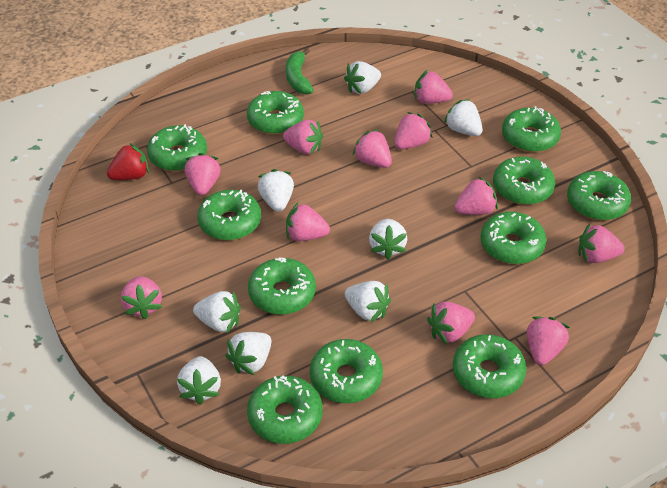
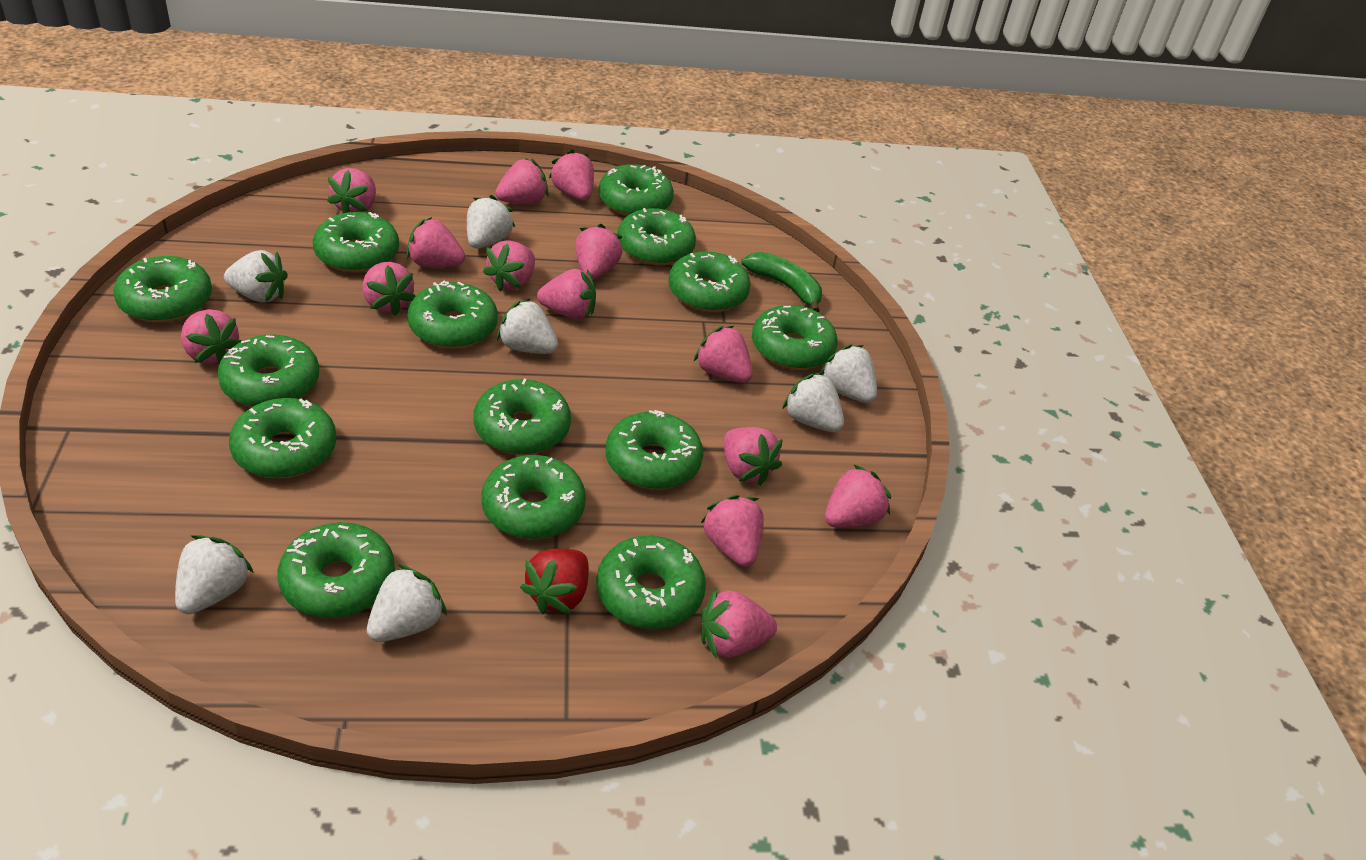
green donut: [147,124,207,171] [197,190,261,241] [247,91,304,135] [247,375,323,444] [248,257,316,315] [310,339,383,403] [453,334,526,398] [481,212,546,264] [493,157,555,205] [502,106,561,152] [567,171,631,220] = 11 -> [114,256,212,323] [217,335,319,407] [229,398,337,478] [278,522,395,618] [313,212,399,273] [407,281,498,349] [473,379,571,455] [481,455,586,539] [596,536,706,629] [599,164,674,216] [606,410,703,489] [617,208,696,265] [668,251,751,312] [752,305,838,370] = 14
pink strawberry: [121,276,162,319] [185,153,220,195] [283,120,323,154] [286,203,330,241] [353,129,392,168] [394,112,432,149] [415,70,453,104] [427,302,475,344] [454,177,498,215] [527,316,570,365] [578,223,625,263] = 11 -> [181,309,241,364] [327,168,376,213] [362,262,415,316] [406,217,465,267] [483,240,535,291] [495,158,549,204] [537,269,596,319] [549,149,594,201] [575,224,622,279] [694,326,753,383] [701,495,764,567] [701,589,777,658] [724,427,783,486] [825,464,891,528] = 14
white strawberry: [177,356,221,405] [193,291,241,333] [225,332,271,375] [257,169,294,212] [344,61,381,94] [345,281,391,323] [369,219,407,259] [444,99,483,136] = 8 -> [175,535,254,614] [224,250,288,303] [367,564,447,642] [467,195,515,249] [497,299,558,354] [782,372,844,432] [820,344,877,403] = 7

